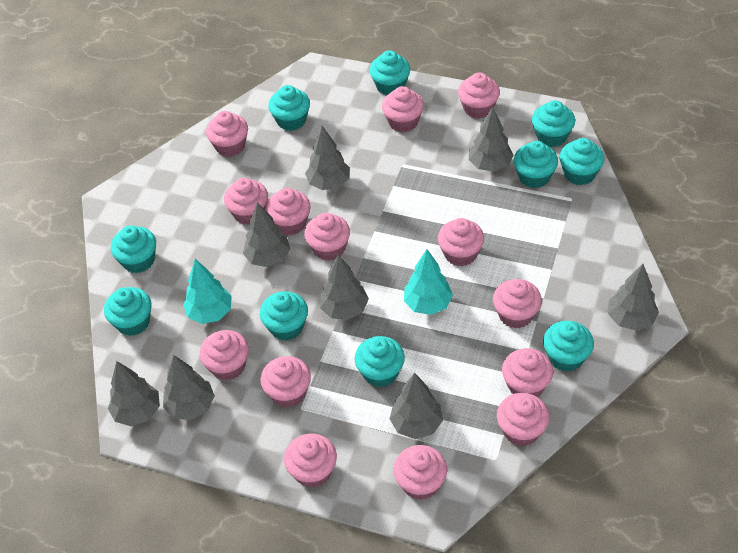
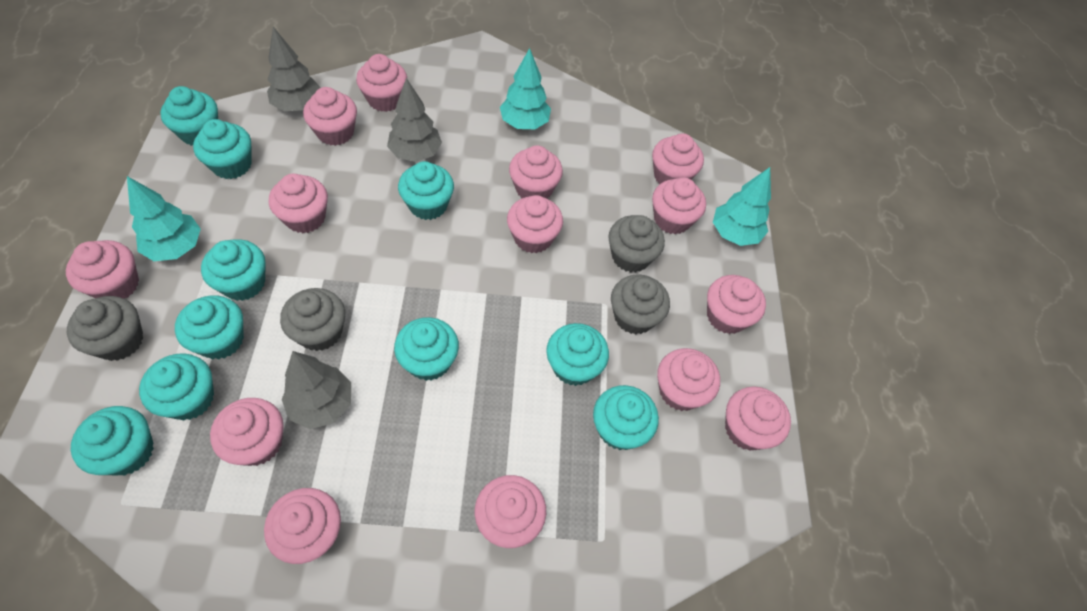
grey cupcake: none = 0 -> [67,296,143,361] [280,288,345,351] [608,215,665,273] [611,274,670,334] = 4
grey tree: [108,361,160,426] [163,355,215,420] [243,202,290,267] [305,126,350,190] [320,255,369,320] [389,373,443,439] [469,107,514,172] [608,264,659,331] = 8 -> [267,27,321,111] [282,351,351,429] [387,78,442,162] = 3
turquoise tree: [183,259,232,324] [404,249,453,315] = 2 -> [127,176,201,261] [500,48,551,129] [713,167,771,246] = 3

